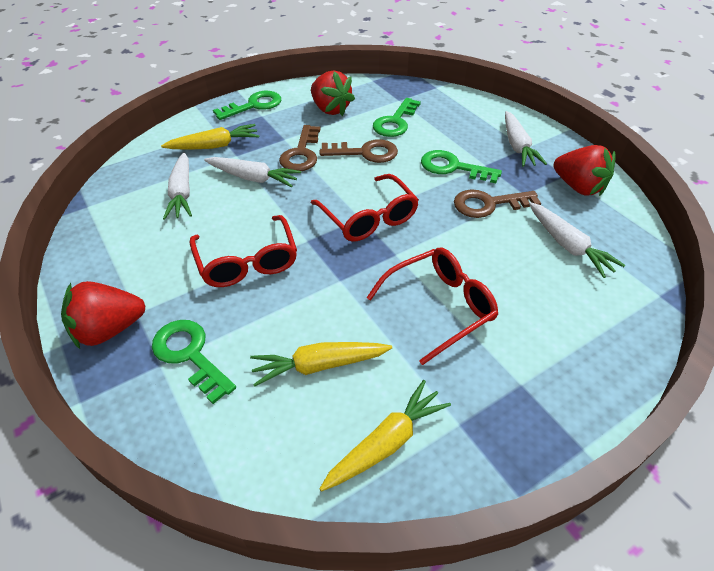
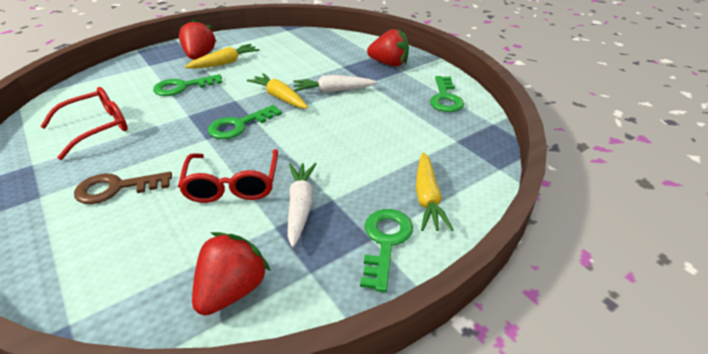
brown key: [279,125,321,171] [320,139,398,163] [454,189,541,218] = 3 -> [74,172,172,204] = 1
red glasses: [190,215,297,287] [311,174,419,241] [366,248,498,365] = 3 -> [40,87,128,160] [178,149,278,203] = 2
white carrot: [163,152,192,220] [204,157,301,187] [505,111,547,167] [529,202,625,278] = 4 -> [287,163,316,248] [293,75,377,93] = 2

